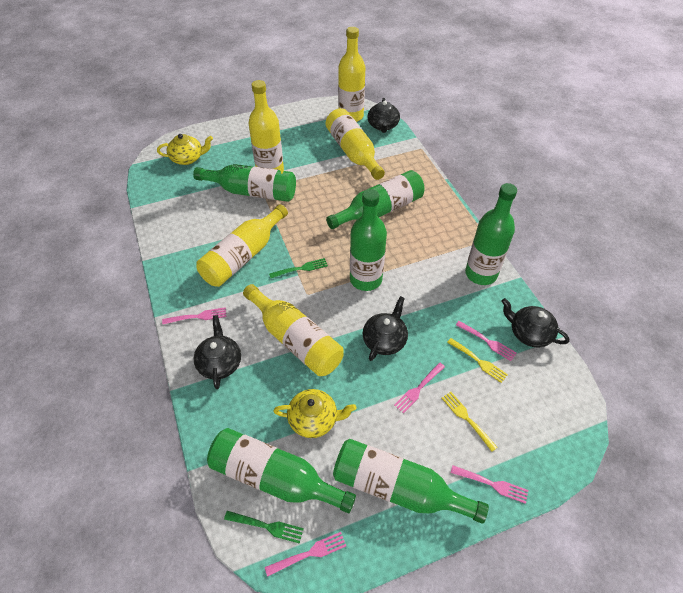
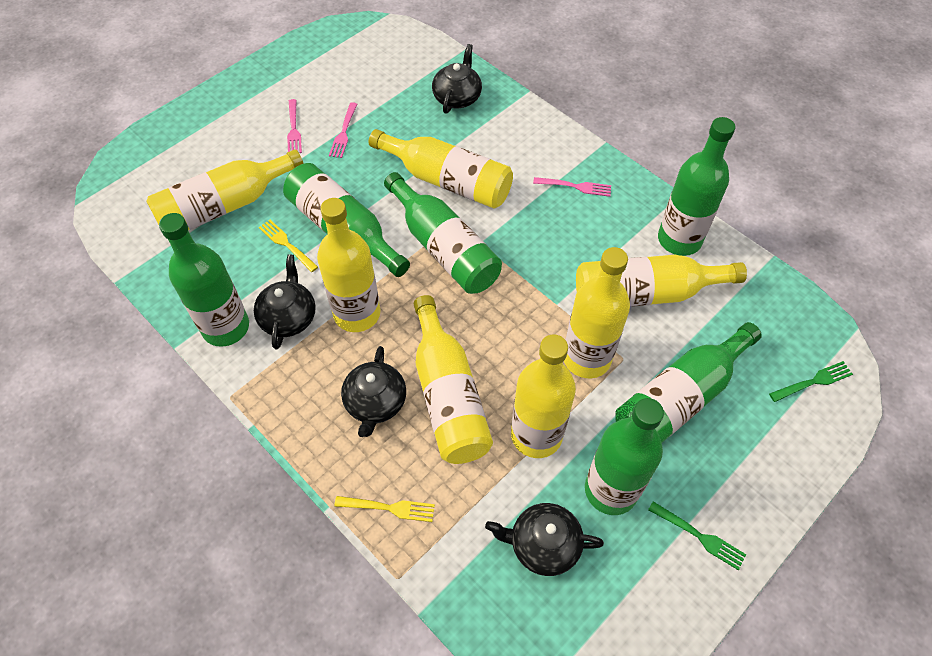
pink fork: [162,307,226,324] [265,532,346,577] [394,362,445,414] [451,465,528,504] [456,321,517,361] = 5 -> [287,99,302,153] [329,102,358,158] [533,177,611,197] = 3
yellow bottle: [196,204,288,287] [243,284,344,376] [248,80,284,171] [326,108,385,180] [338,27,365,122] = 5 -> [146,149,303,230] [317,198,380,332] [369,129,513,209] [414,295,493,464] [511,335,576,458] [564,247,630,378] [576,254,747,307] = 7
yellow teapot: [157,134,213,165] [273,389,356,438] = 2 -> none = 0

